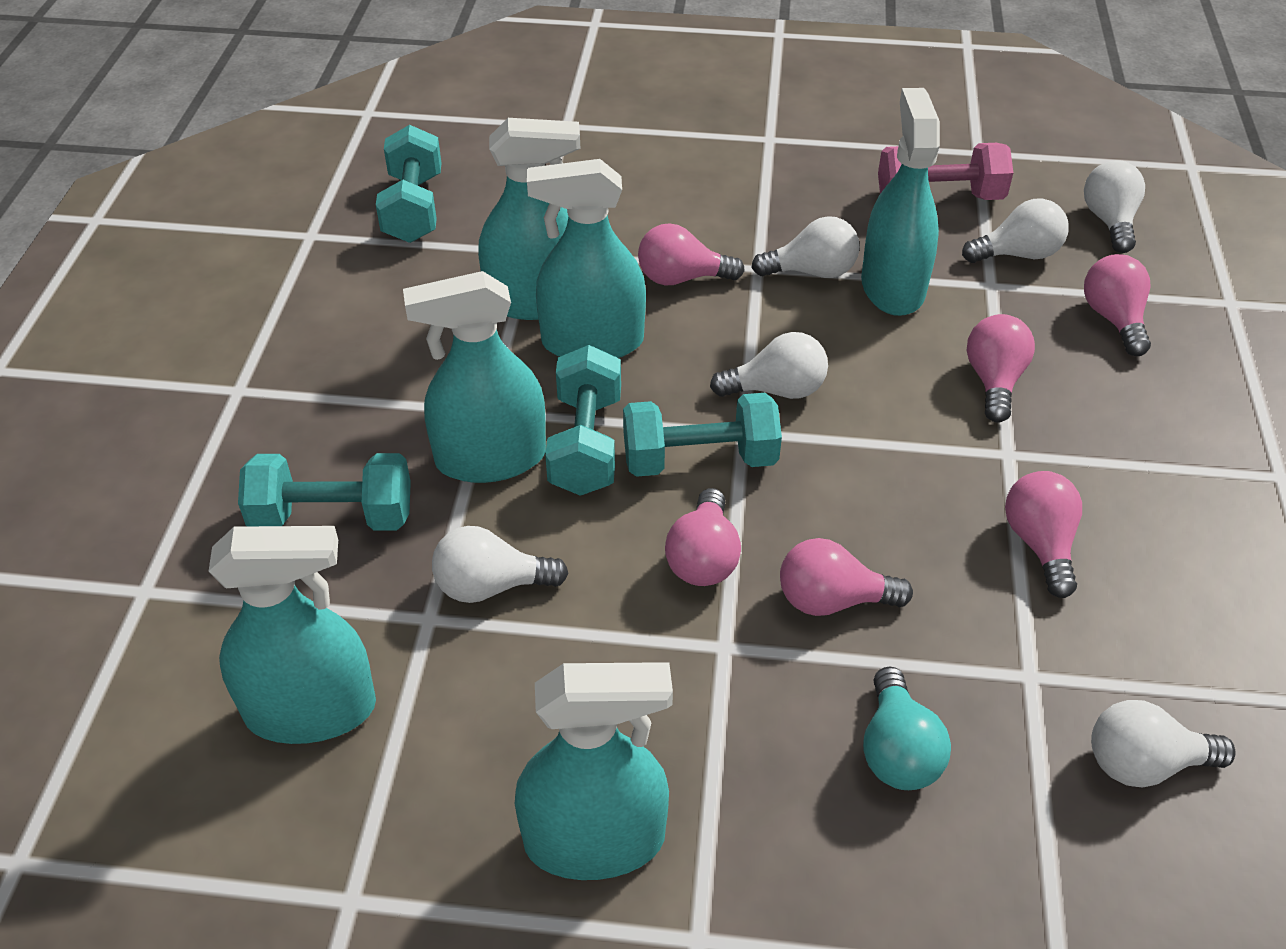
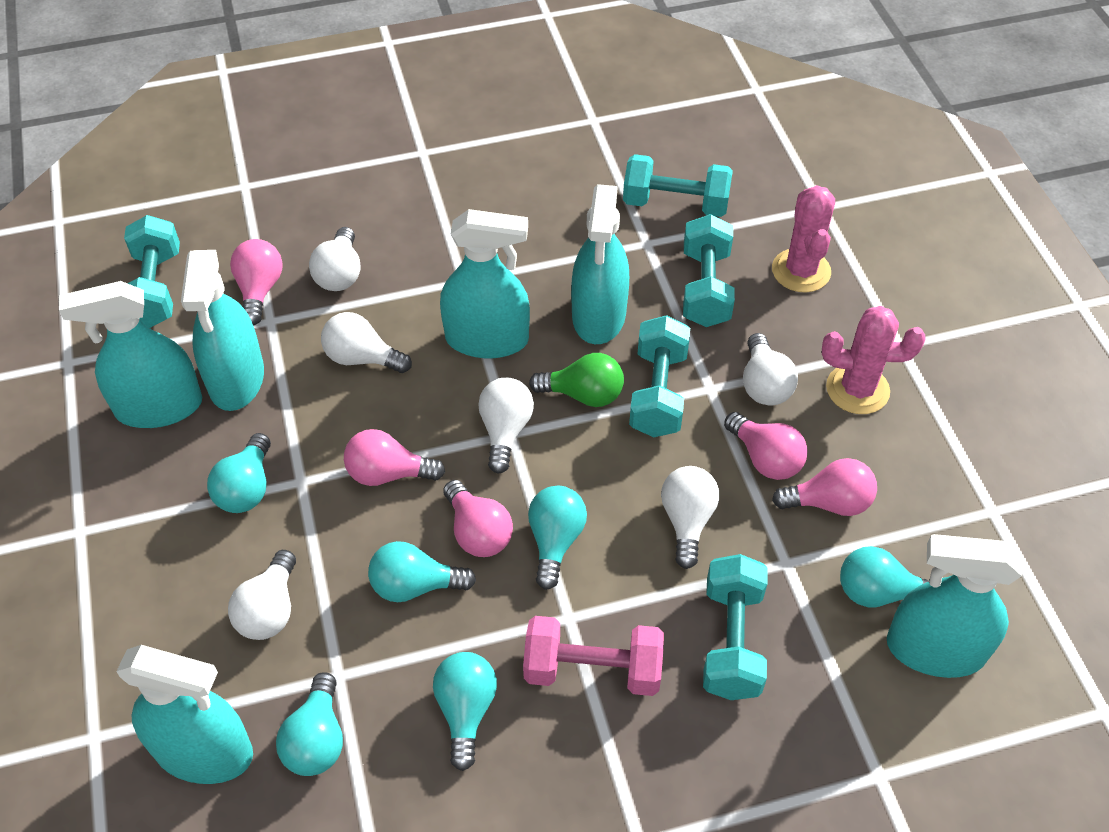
green light bulb: none = 0 -> [529,353,624,407] = 1
pink cactus: none = 0 -> [772,185,835,293] [822,306,926,414] = 2
pink light bulb: [638,223,745,285] [665,488,741,586] [780,538,913,616] [967,314,1035,423] [1005,471,1082,598] [1084,254,1151,356] = 6 -> [230,239,283,325] [344,429,445,486] [443,480,513,557] [724,412,808,480] [772,458,877,516] = 5
turquoise dumbbell: [238,453,411,531] [376,125,441,243] [545,345,621,496] [623,393,782,477] = 4 -> [124,215,180,328] [623,154,733,217] [629,315,690,437] [683,214,735,327] [703,554,768,700] = 5
turquoise light bulb: [863,667,951,790] = 1 -> [207,433,271,513] [276,672,343,776] [368,541,476,602] [433,652,497,771] [528,486,587,590] [840,546,929,607] = 6

